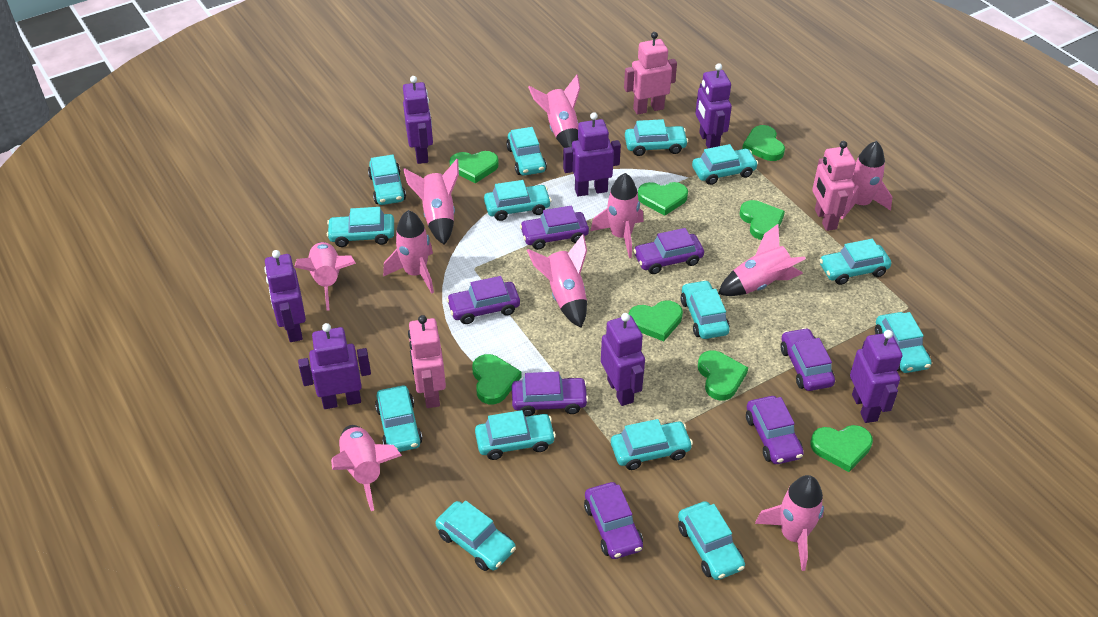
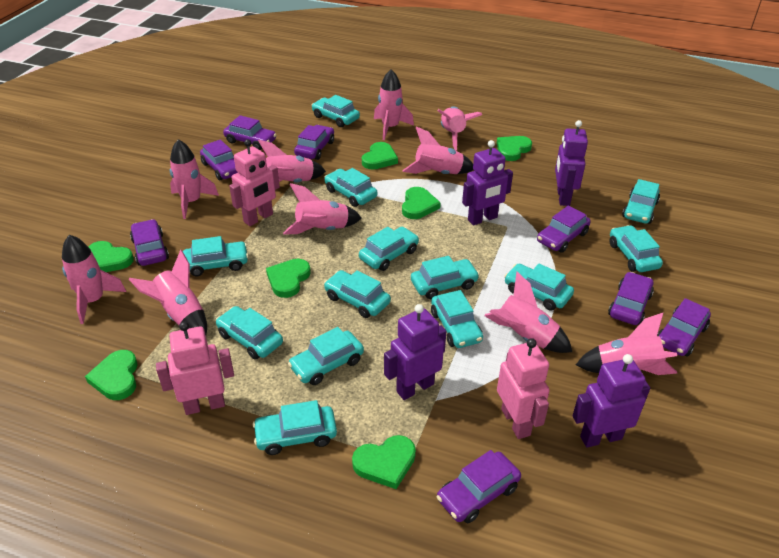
green heart: [449,151,499,183] [472,354,522,404] [628,301,683,341] [638,182,688,216] [698,350,748,400] [740,200,785,240] [742,125,785,161] [810,425,873,472] = 8 -> [85,350,138,400] [88,241,134,272] [266,259,311,298] [352,435,416,489] [362,142,398,170] [402,187,441,219] [497,136,532,161] = 7
purple car: [446,276,520,324] [512,372,589,416] [520,206,589,250] [584,482,643,559] [633,228,704,274] [746,396,804,464] [781,328,835,391] = 7 -> [130,219,169,266] [200,140,238,180] [223,115,277,150] [294,125,334,160] [437,450,521,523] [537,206,591,253] [608,272,654,325] [657,298,711,356] = 8
purple robot: [264,250,306,342] [298,323,371,409] [403,76,433,164] [563,112,621,196] [601,313,645,406] [695,63,732,148] [850,330,903,423] = 7 -> [384,304,446,400] [462,140,513,225] [555,120,588,206] [572,354,650,447] = 4
turquoise car: [327,207,394,247] [368,155,406,205] [375,386,422,452] [436,501,516,571] [475,410,556,460] [484,180,551,221] [506,127,547,176] [611,419,693,470] [625,119,688,156] [678,501,745,580] [681,280,730,339] [692,144,758,185] [819,239,891,285] [875,312,932,373] = 14 -> [183,236,249,276] [216,306,283,359] [253,400,337,455] [288,327,364,385] [312,95,360,127] [324,168,377,207] [324,270,391,318] [359,227,419,271] [411,256,479,299] [431,290,483,348] [505,264,574,311] [609,225,663,272] [622,179,660,224] = 13

